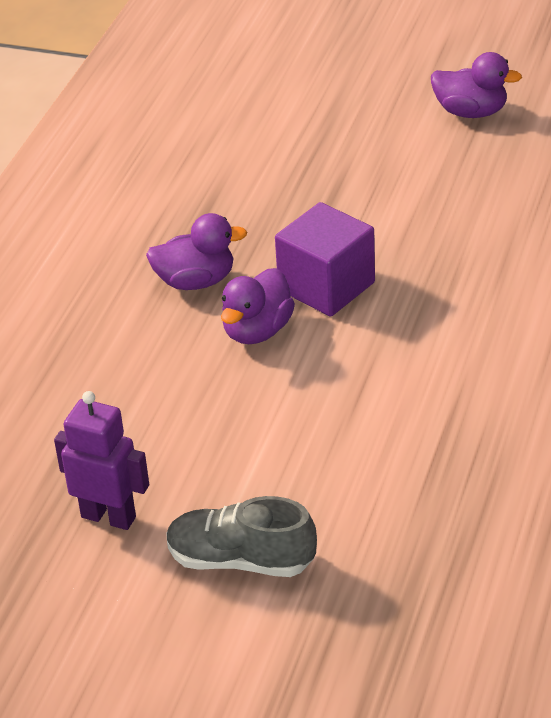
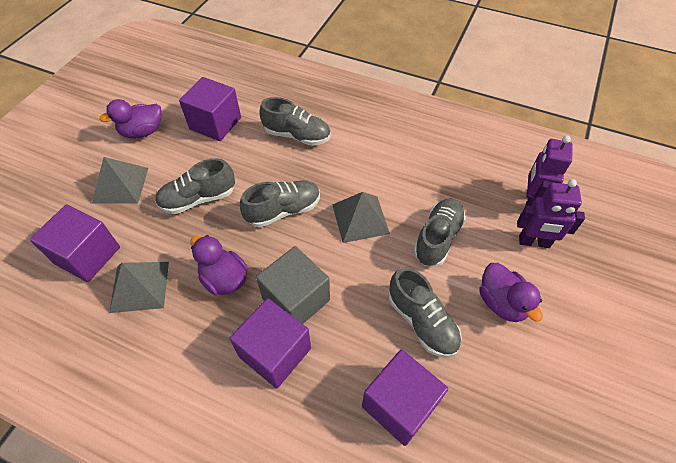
grey cube: none = 0 -> [256,246,330,324] = 1
grey pyramid: none = 0 -> [92,157,148,203] [109,262,169,313] [332,192,390,243] = 3
grey shoe: [166,496,317,577] = 1 -> [155,158,235,214] [240,180,320,227] [259,97,330,146] [389,267,462,358] [413,198,466,266] = 5
purple cube: [275,202,375,317] = 1 -> [30,204,120,282] [179,77,241,141] [230,298,311,388] [362,349,448,446] = 4
purple robot: [54,391,149,530] = 1 -> [517,179,585,248] [526,135,573,206] = 2

